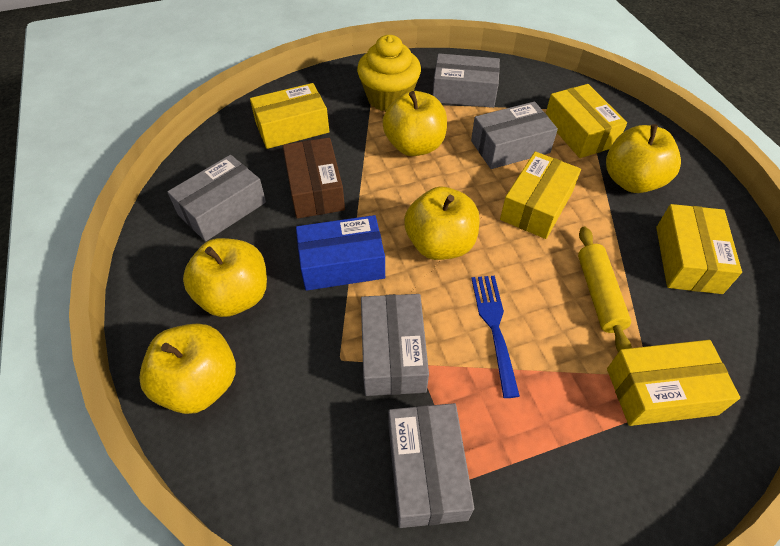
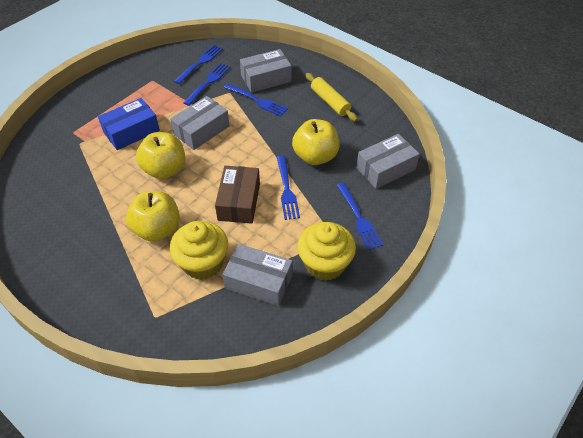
blue fork: [471,276,520,398] = 1 -> [174,45,223,84] [183,63,231,106] [224,83,288,117] [277,156,300,220] [337,182,383,250] = 5
grey box: [167,155,266,241] [361,294,429,396] [388,403,474,528] [433,53,500,108] [471,102,558,169] = 5 -> [170,96,229,150] [222,244,293,306] [240,49,292,93] [356,134,420,189] = 4
yellow apple: [139,324,236,414] [183,238,267,317] [382,91,447,156] [404,187,479,260] [606,124,681,193] = 5 -> [126,191,180,242] [136,132,185,179] [292,119,339,165] = 3
yellow box: [250,83,329,149] [500,152,581,239] [546,84,627,158] [607,340,740,426] [656,204,742,294] = 5 -> none = 0
yellow cupcake: [357,35,421,111] = 1 -> [170,221,228,280] [297,222,356,281] = 2

